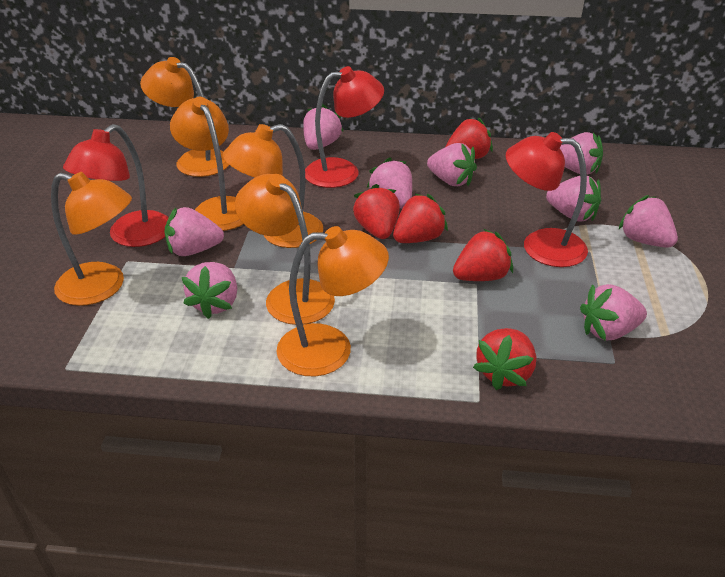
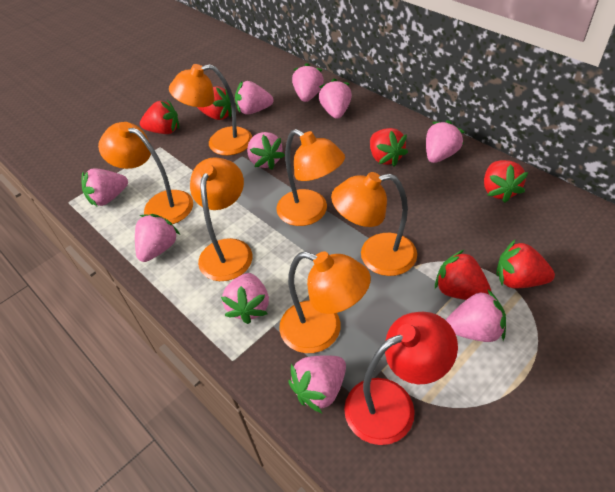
pink strawberry: [164,207,224,256] [182,262,237,319] [303,104,344,150] [367,157,412,208] [427,143,477,186] [546,176,601,222] [560,132,603,175] [580,284,647,341] [619,195,678,248] = 9 -> [81,168,128,206] [135,214,180,262] [221,273,269,324] [235,81,274,115] [247,132,285,170] [288,356,346,413] [292,63,324,102] [319,78,352,119] [426,120,464,163] [446,290,506,342] = 10
red lamp: [63,124,169,247] [305,66,384,188] [506,132,588,267] = 3 -> [344,312,458,445] = 1
red strawberry: [353,184,400,239] [393,194,448,243] [445,117,493,159] [453,229,513,281] [473,328,536,390] = 5 -> [140,100,179,134] [197,86,232,120] [370,128,408,167] [435,249,492,300] [484,160,528,203] [496,240,555,289] = 6

